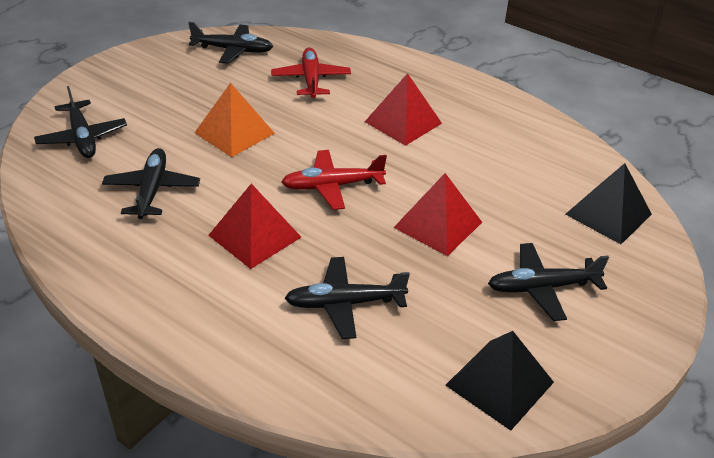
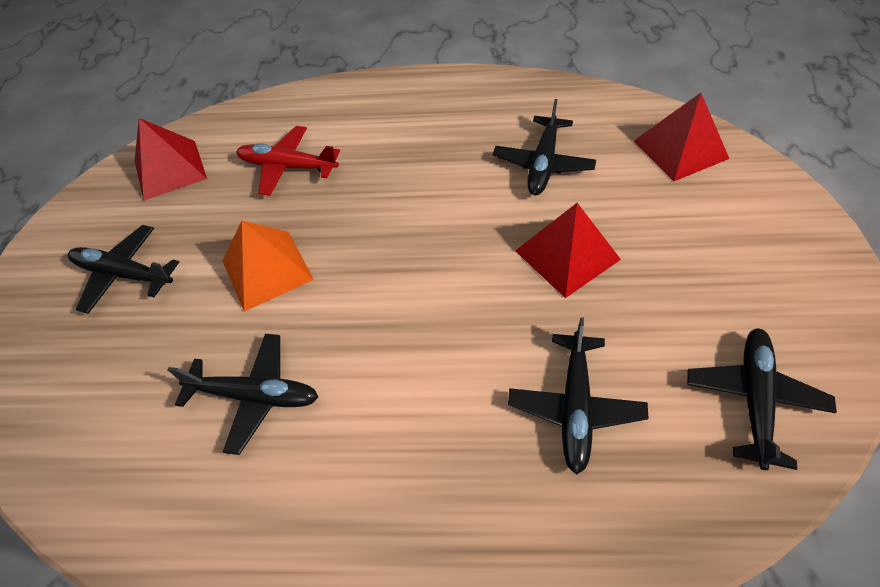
black pyramid: [446,331,554,431] [565,163,652,244] = 2 -> none = 0
red plane: [271,47,351,98] [281,150,387,210] = 2 -> [236,126,340,196] = 1

